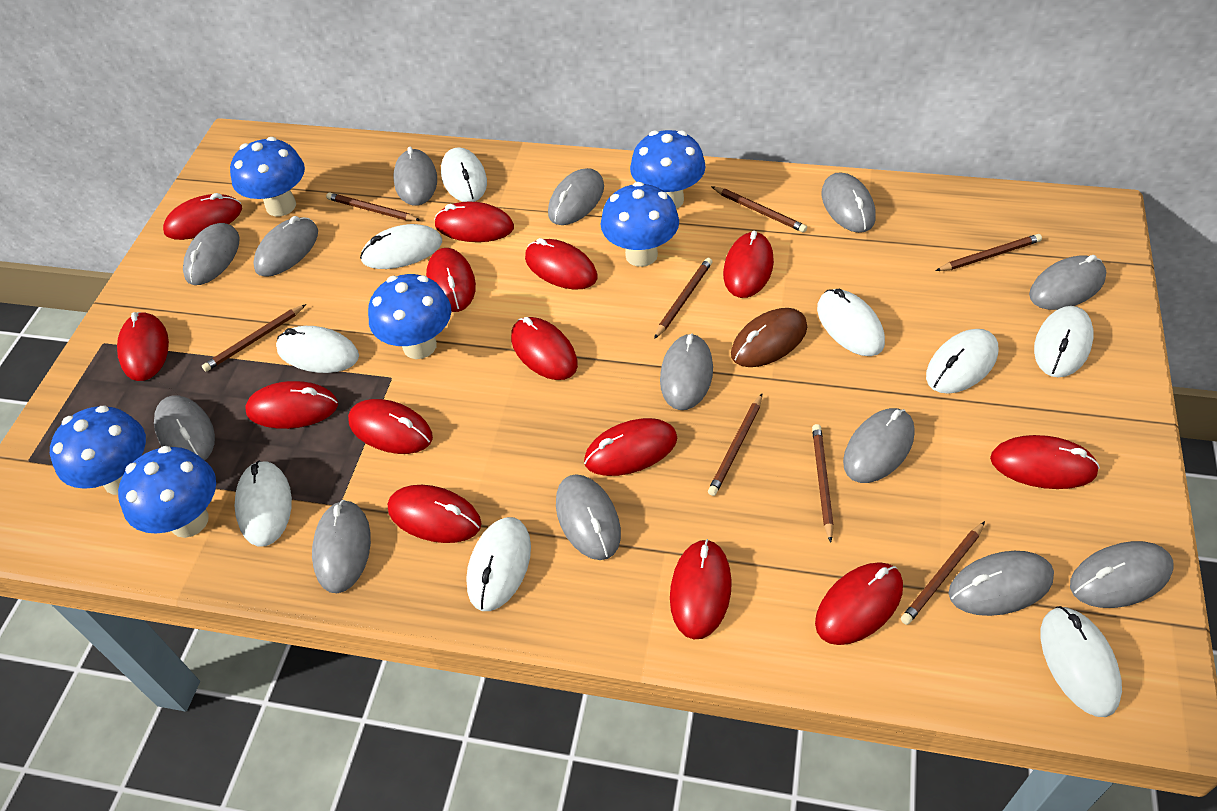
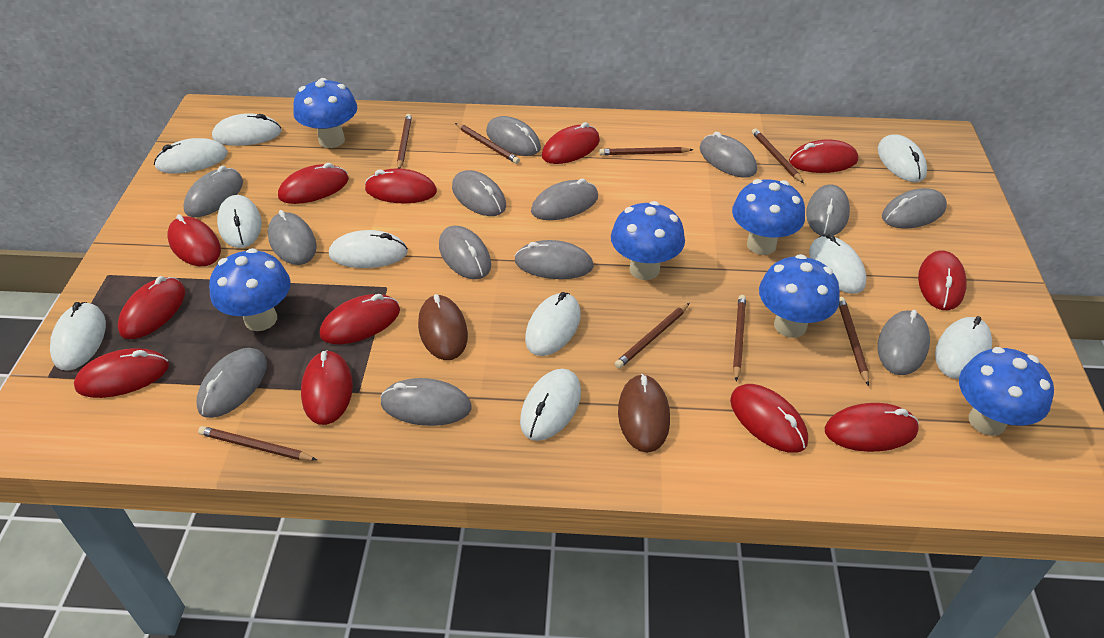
brown mouse: [731,308,807,367] = 1 -> [418,294,468,360] [618,374,670,453] = 2
red mouse: [117,312,169,381] [163,193,242,240] [245,381,338,429] [348,399,433,454] [388,485,482,543] [426,248,476,312] [434,202,514,242] [511,317,578,380] [525,238,597,289] [584,418,677,476] [670,539,732,639] [723,231,774,298] [815,562,903,645] [990,435,1100,489] = 14 -> [74,348,169,398] [118,276,185,339] [167,214,221,266] [278,163,349,204] [301,350,353,425] [320,294,400,344] [365,168,437,203] [542,122,600,164] [730,384,808,453] [789,139,858,173] [825,403,919,452] [918,250,967,310] = 12
white mouse: [234,461,292,547] [276,326,359,373] [360,224,442,269] [441,147,487,202] [466,517,531,611] [817,288,885,356] [926,329,999,394] [1034,306,1094,377] [1041,606,1122,717] = 9 -> [50,302,106,371] [154,138,228,174] [212,113,282,146] [217,195,262,248] [329,230,408,268] [520,369,581,441] [525,292,581,356] [809,234,867,294] [878,134,927,182] [935,316,992,379] = 10

